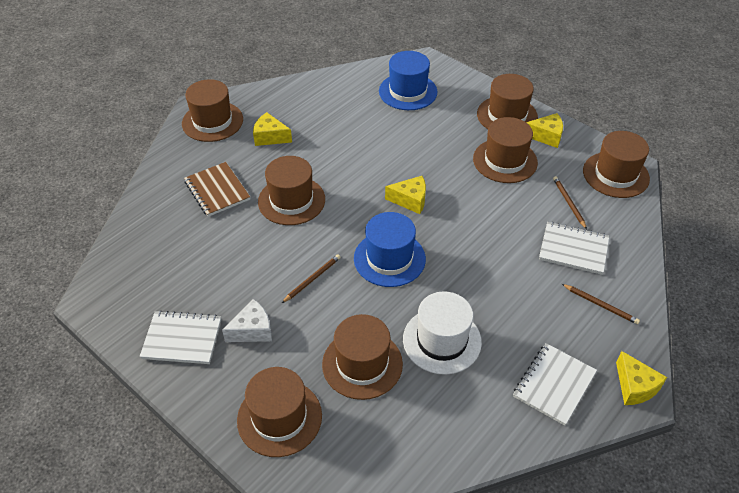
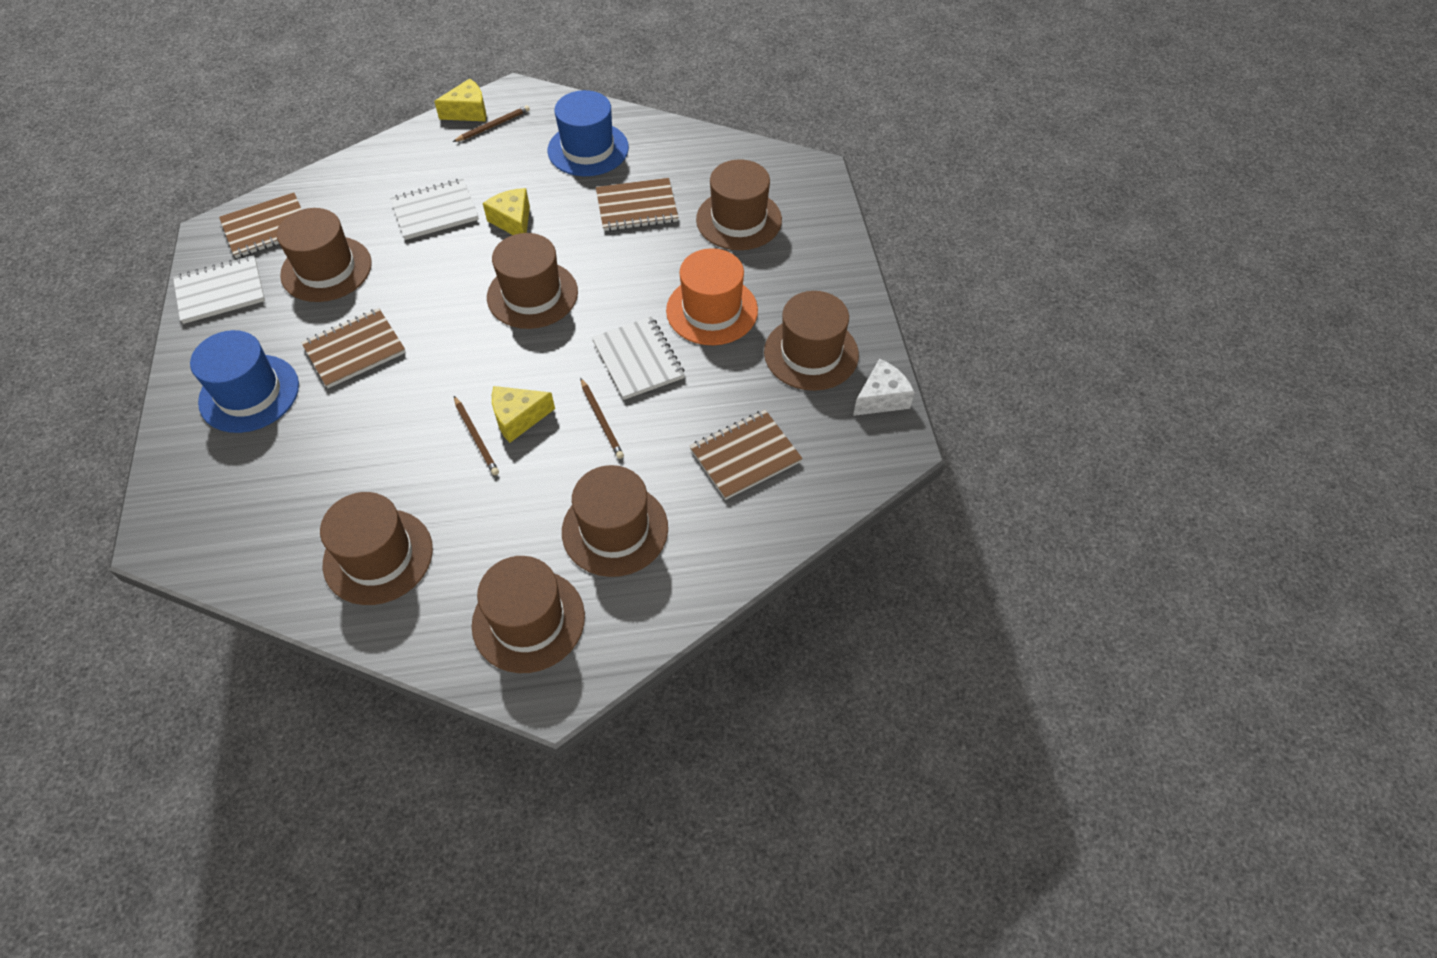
brown notebook: [184,162,250,217] = 1 -> [219,192,302,258] [301,308,406,388] [596,178,678,231] [689,410,803,500] = 4
orange hat: none = 0 -> [666,248,758,345] = 1
white hat: [403,291,482,375] = 1 -> none = 0
yellow cheese: [253,112,292,146] [385,176,426,214] [526,113,563,148] [616,351,667,405] = 4 -> [434,78,486,121] [483,188,530,235] [492,386,555,443] = 3

